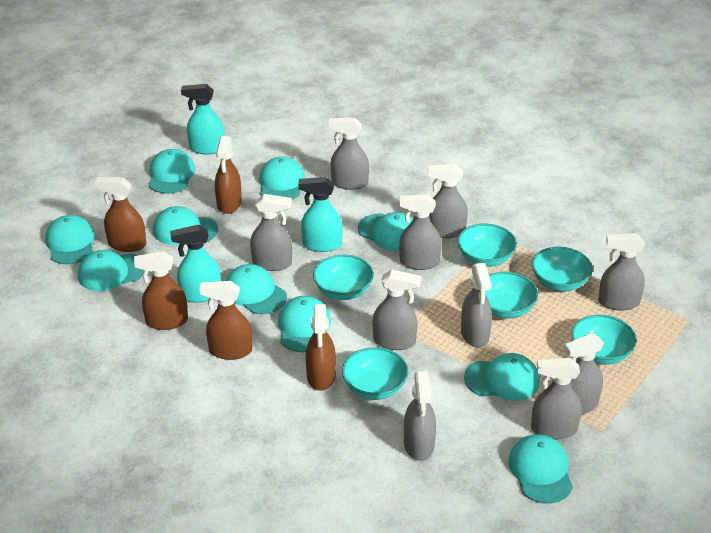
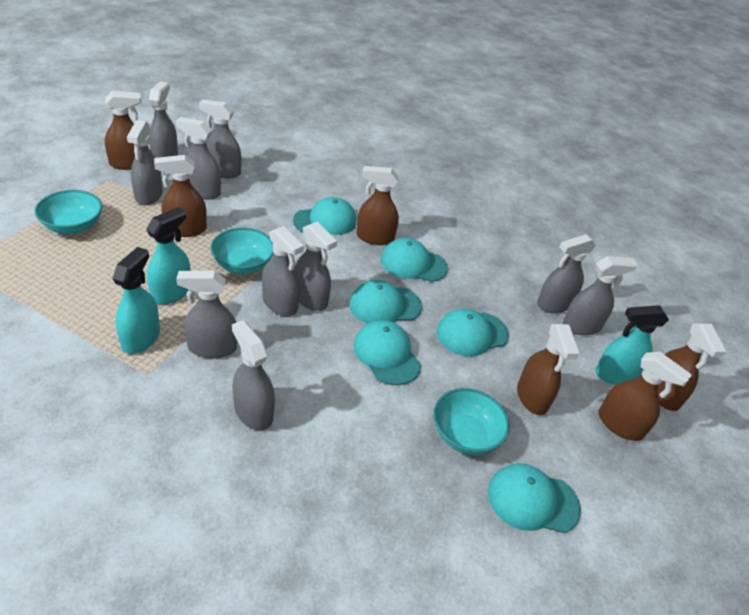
brown spray bottle: [95,177,146,252] [134,251,188,330] [200,281,252,360] [215,136,242,214] [306,304,336,391] = 5 -> [105,91,141,170] [154,155,207,237] [356,166,399,245] [517,324,579,415] [598,352,692,441] [658,323,726,411] = 6
turquoise bowl: [313,255,374,300] [342,347,409,400] [457,224,517,267] [485,272,538,318] [532,247,593,291] [571,315,637,365] = 6 -> [35,190,103,234] [210,228,274,274] [433,388,510,455] = 3
turquoise cap: [45,215,95,264] [78,250,144,291] [149,149,195,194] [153,206,218,245] [226,264,287,314] [259,157,305,200] [278,296,331,352] [358,212,413,251] [464,353,540,401] [508,434,573,503] = 10 -> [293,197,357,235] [349,280,422,324] [354,320,421,385] [381,238,448,282] [437,308,509,357] [488,463,581,533] = 6

